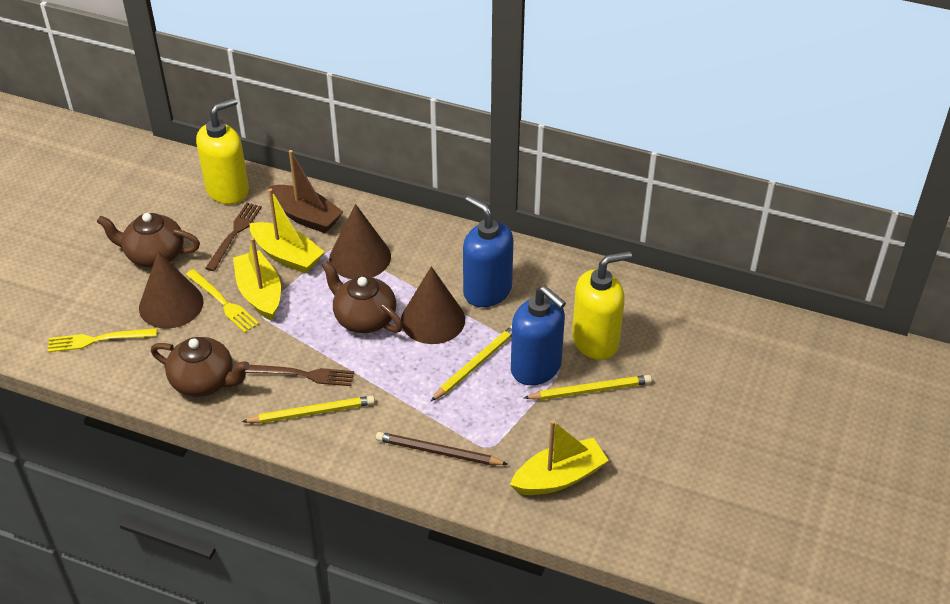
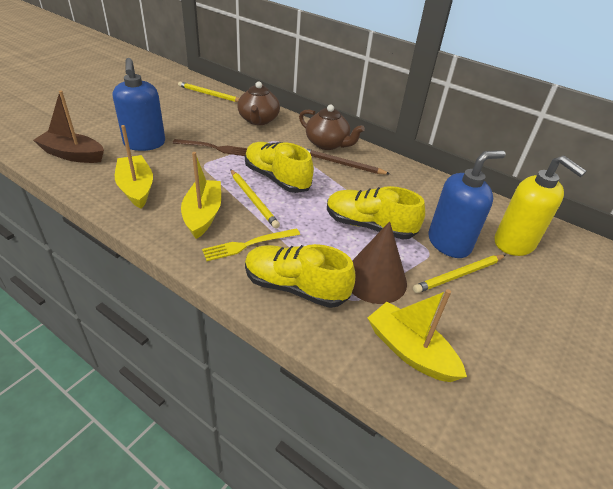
brown cone: [139,251,203,329] [329,204,391,279] [401,267,465,344] = 3 -> [352,221,407,304] = 1
brown fork: [205,203,262,271] [245,365,354,386] = 2 -> [172,139,247,156] = 1
brown teapot: [97,213,200,267] [151,337,250,397] [322,261,403,333] = 3 -> [237,82,280,125] [299,105,365,150] = 2
yellow fork: [48,328,157,352] [186,269,259,333] = 2 -> [202,228,300,261] = 1
yellow shoe: none = 0 -> [245,142,314,193] [245,244,355,308] [327,186,425,240] = 3
yellow soap dispenser: [196,98,249,204] [572,251,632,360] = 2 -> [495,156,587,256] = 1

